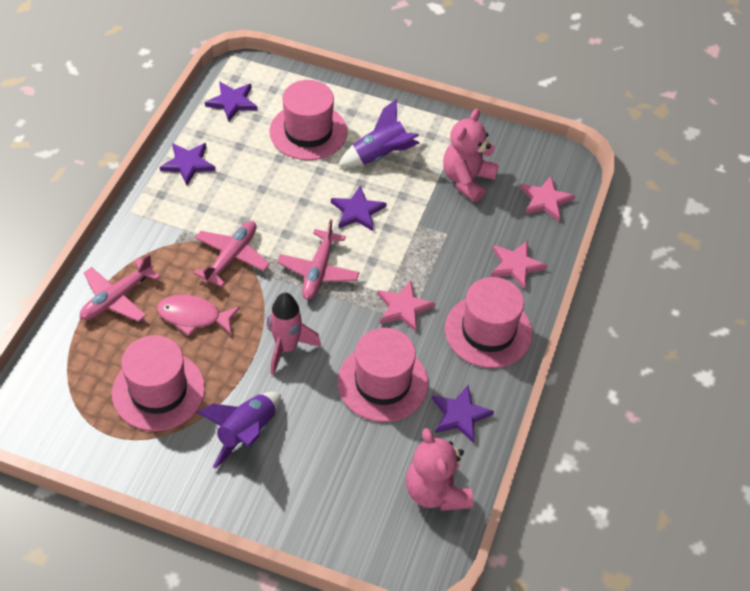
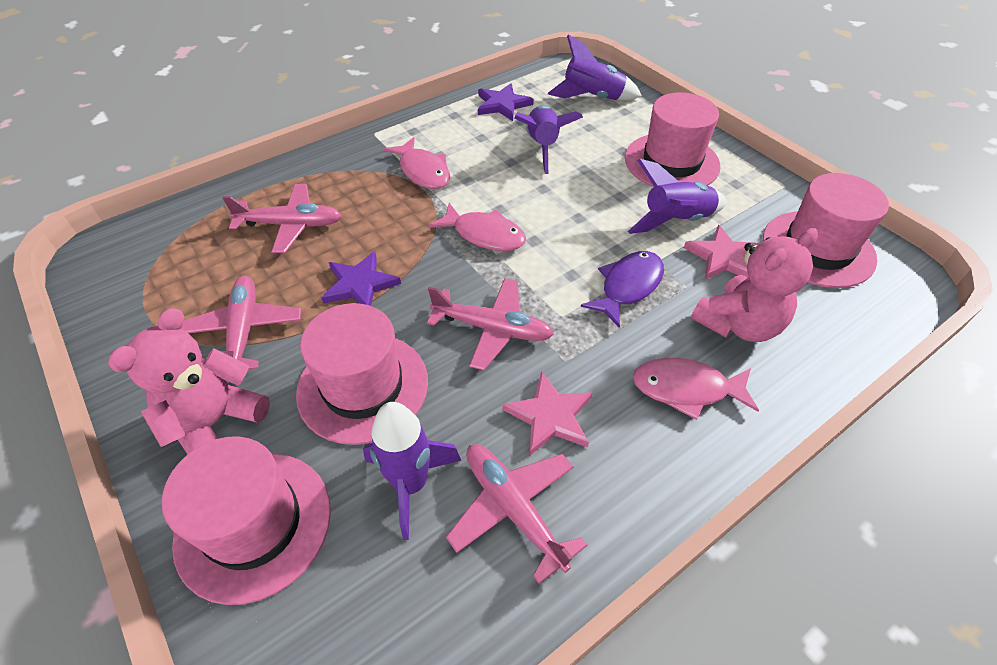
pink fish: [157,295,240,336] = 1 -> [384,137,450,189] [429,203,526,251] [633,358,759,420] = 3
pink plane: [80,254,160,322] [193,221,270,287] [277,219,359,300] = 3 -> [180,276,301,370] [223,184,342,253] [427,278,554,371] [446,444,587,584] = 4
pink rocket: [267,292,321,375] = 1 -> none = 0
pink star: [377,281,435,332] [491,241,547,289] [520,176,575,221] = 3 -> [502,371,593,455] [684,225,760,280] = 2
purple fish: none = 0 -> [581,251,664,328] = 1
purple rocket: [197,392,281,469] [338,99,419,167] = 2 -> [363,402,461,540] [514,105,583,174] [548,35,642,100] [628,159,727,234] = 4
purple star: [160,143,216,185] [205,81,258,121] [331,186,387,231] [432,385,494,443] = 4 -> [321,251,401,306] [478,83,534,121] = 2

